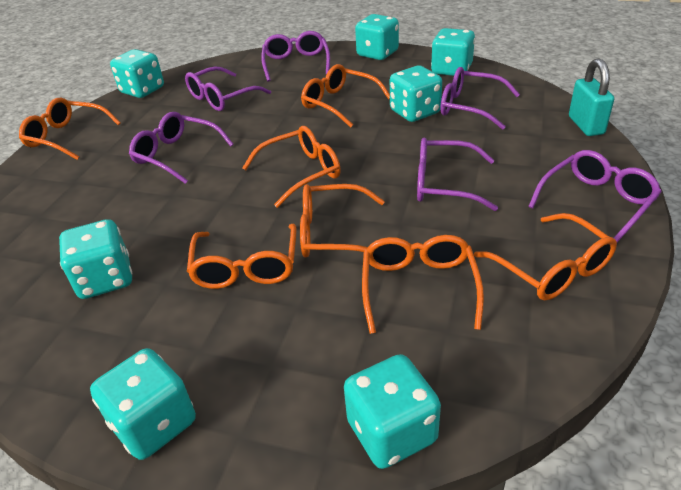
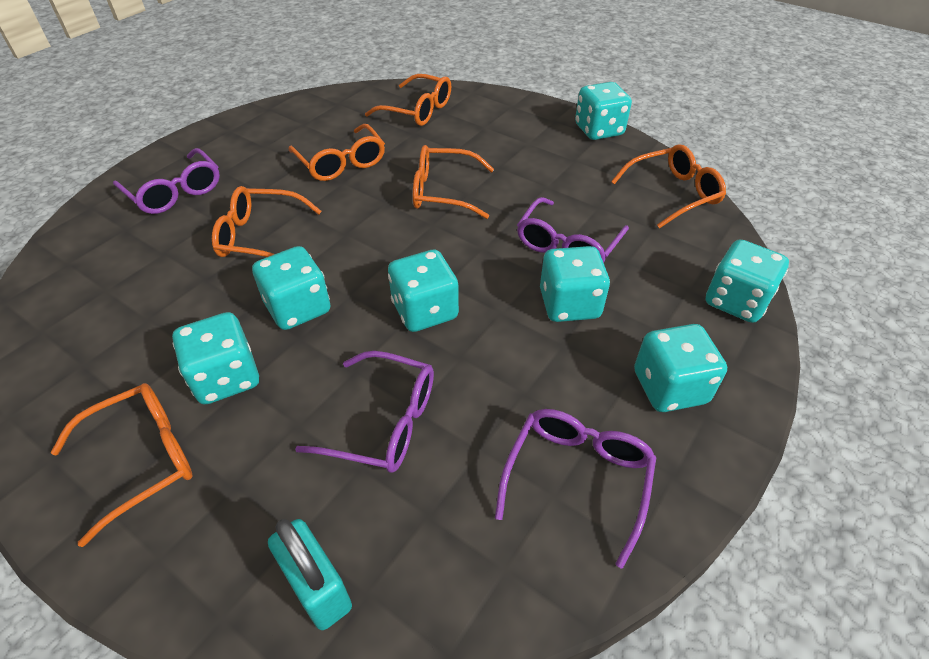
orange glasses: [19,98,121,160] [187,224,297,289] [242,126,340,208] [300,184,385,258] [301,64,390,128] [362,235,484,334] [474,213,617,300] = 7 -> [51,383,193,547] [212,186,322,257] [289,124,385,181] [365,74,451,126] [413,145,494,219] [611,144,726,228] = 6
purple glasses: [129,112,234,184] [185,66,271,111] [261,31,330,82] [417,138,498,211] [441,67,520,130] [528,150,662,242] = 6 -> [113,148,220,214] [295,351,434,473] [495,409,656,569] [517,197,629,263] = 4

